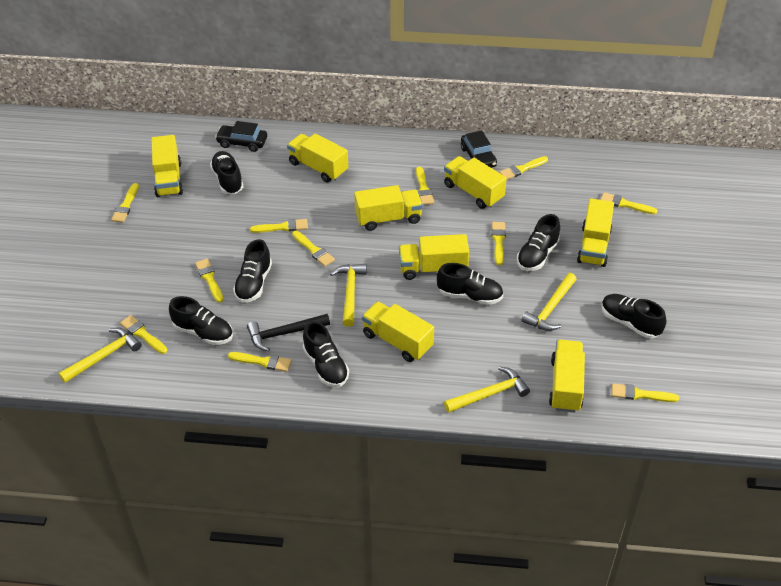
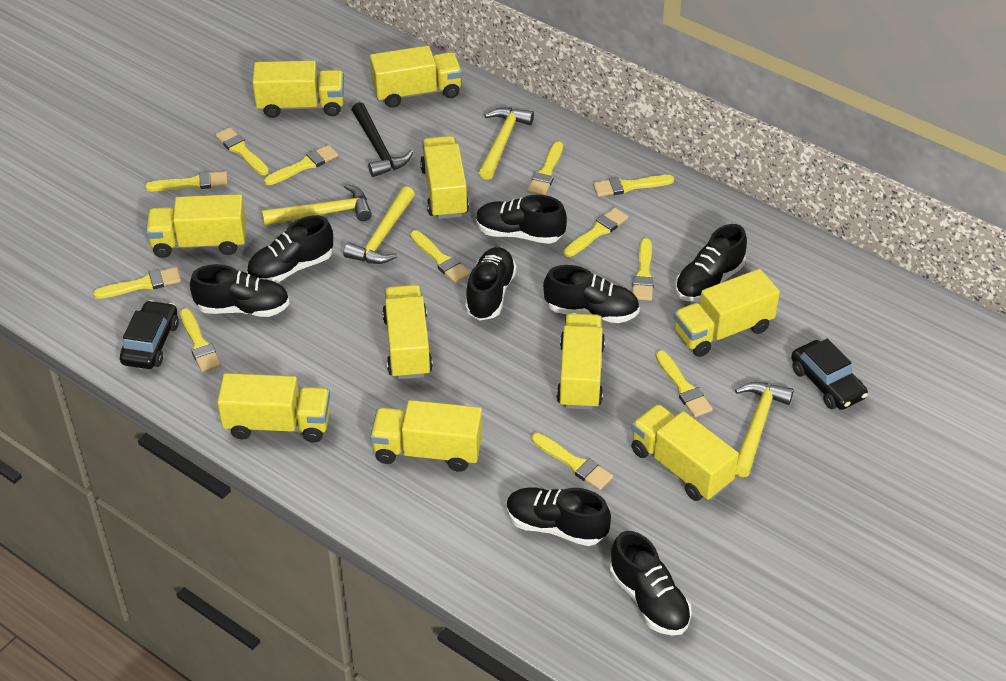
black shoe: [169,296,233,345] [210,151,244,194] [233,239,272,303] [303,321,349,387] [437,263,503,305] [517,214,560,271] [601,294,666,339] = 7 -> [190,264,290,317] [247,215,333,283] [465,247,517,320] [476,195,567,244] [506,487,611,546] [543,265,640,323] [610,531,692,636] [675,224,747,302] = 8
yellow brush: [111,183,139,223] [120,315,167,354] [195,259,223,303] [228,352,292,372] [250,219,308,233] [292,231,335,267] [416,167,434,205] [491,222,506,265] [499,156,548,180] [600,192,658,214] [611,383,679,402] = 11 -> [93,267,181,299] [145,171,228,191] [180,308,221,373] [215,127,269,175] [264,145,338,185] [410,230,470,284] [527,141,563,195] [532,433,613,490] [563,208,628,257] [593,175,674,197] [632,238,654,301] [656,350,713,417] = 12
yellow truck: [151,135,183,197] [287,134,348,183] [354,185,423,231] [362,301,434,362] [399,234,469,280] [444,156,507,209] [549,340,585,412] [577,198,614,267] = 8 -> [146,194,246,258] [217,373,330,443] [252,60,344,118] [370,46,462,108] [370,400,482,472] [382,285,433,379] [420,136,469,219] [557,313,605,410] [631,404,739,501] [674,269,780,357] = 10

